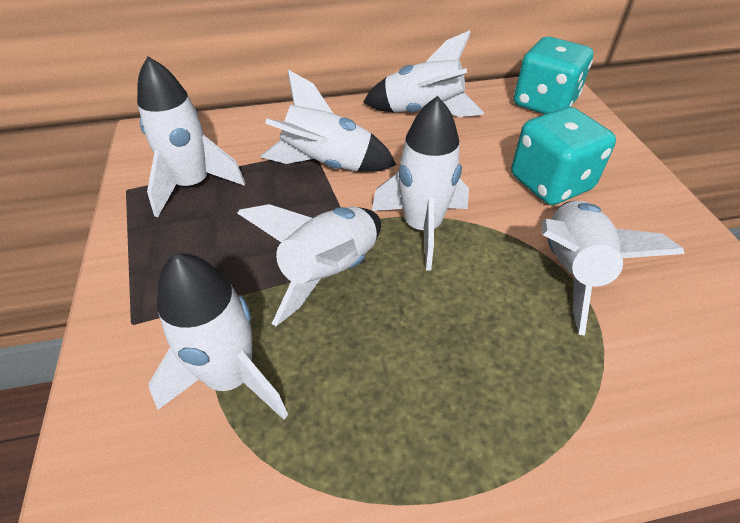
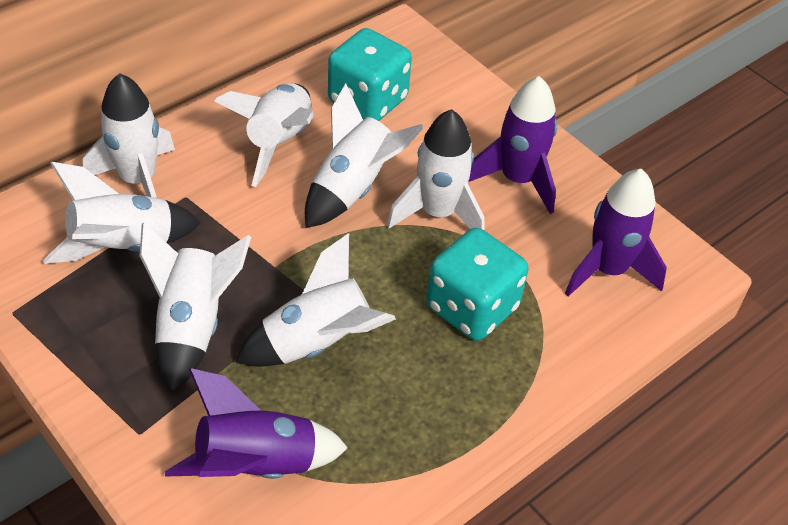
purple rocket: none = 0 -> [165,368,348,479] [468,76,557,214] [565,169,667,296] = 3

